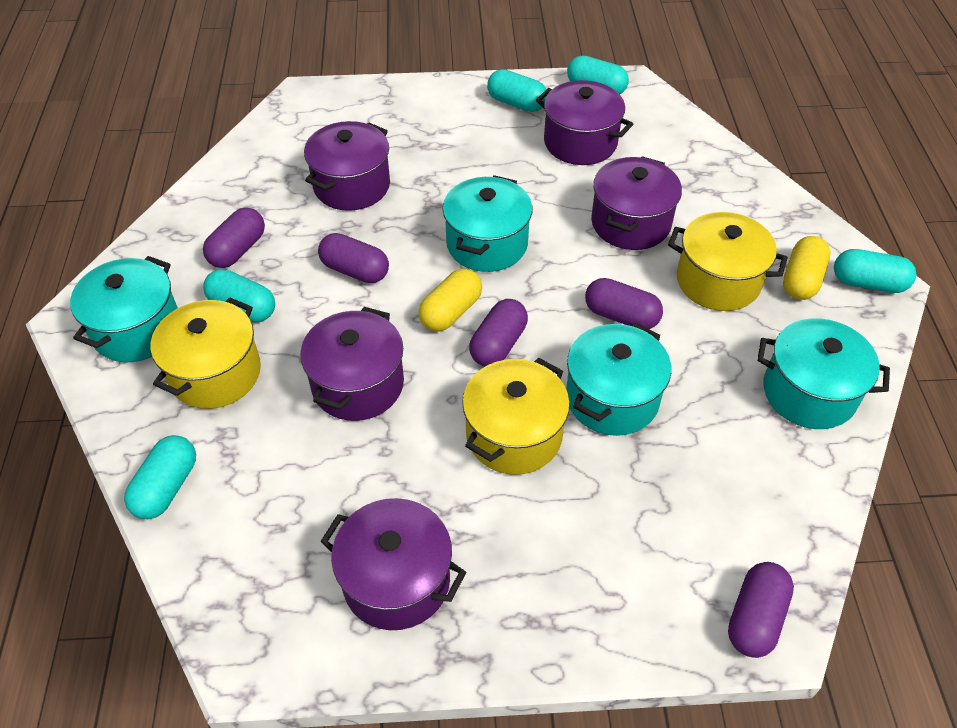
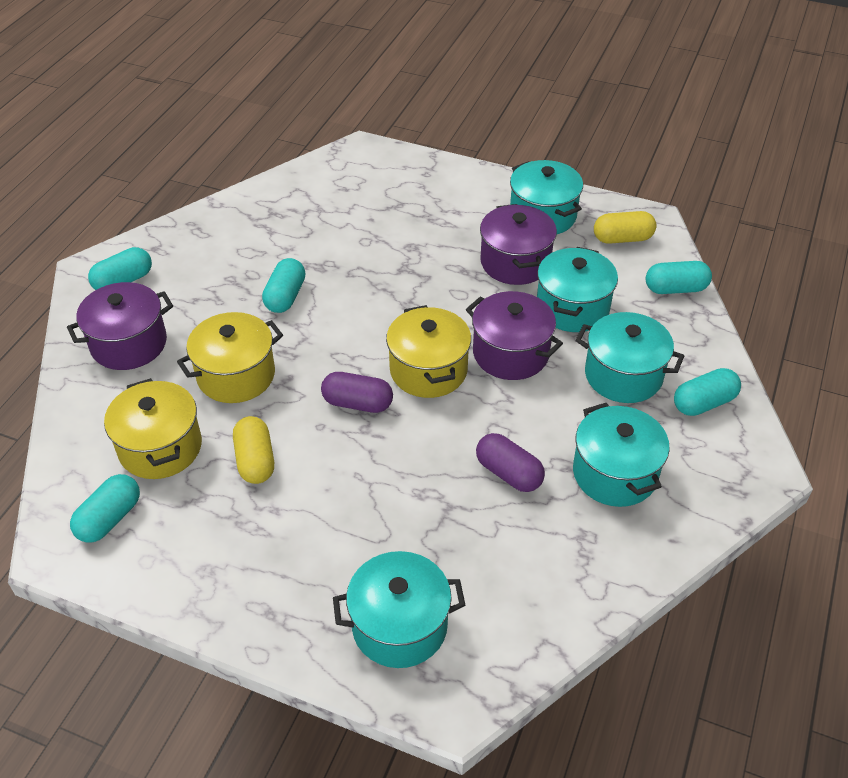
purple capsule: [203,208,265,268] [318,233,389,283] [469,299,528,367] [585,278,663,329] [728,562,794,658] = 5 -> [321,372,393,413] [476,433,545,492] = 2
purple pot: [300,307,404,421] [304,121,390,211] [320,498,466,630] [536,80,633,165] [591,156,682,250] = 5 -> [67,282,173,370] [466,291,563,380] [480,204,557,285] = 3
turquoise pot: [70,256,178,362] [442,175,533,272] [566,323,671,436] [757,318,890,429] = 4 -> [333,551,465,668] [510,160,583,234] [537,247,618,332] [573,403,670,507] [575,312,684,403] = 5

